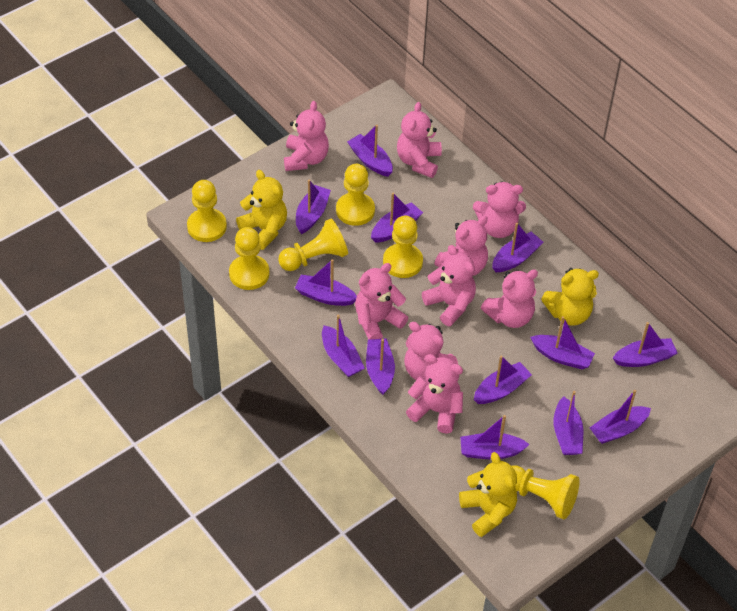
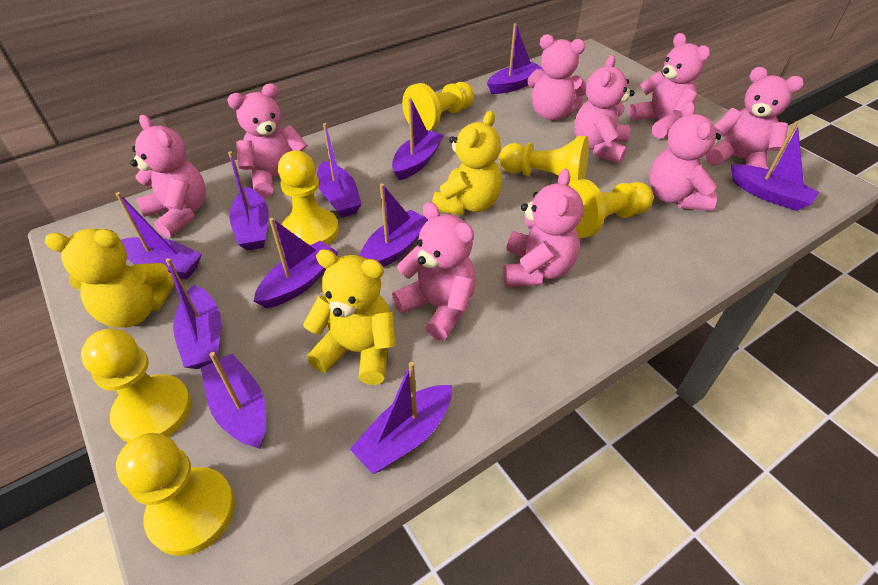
purple boat: [295,259,357,306] [296,180,331,234] [322,314,365,377] [347,125,393,177] [366,338,395,395] [371,192,423,243] [460,415,530,459] [474,356,532,404] [492,223,544,272] [530,316,595,369] [554,391,583,455] [590,390,651,444] [613,322,677,367] = 13 -> [116,192,202,279] [165,258,221,369] [201,352,266,449] [228,151,269,251] [254,218,338,308] [317,123,361,218] [350,362,452,474] [359,183,428,267] [392,98,444,180] [487,23,543,94] [731,121,819,211] = 11

